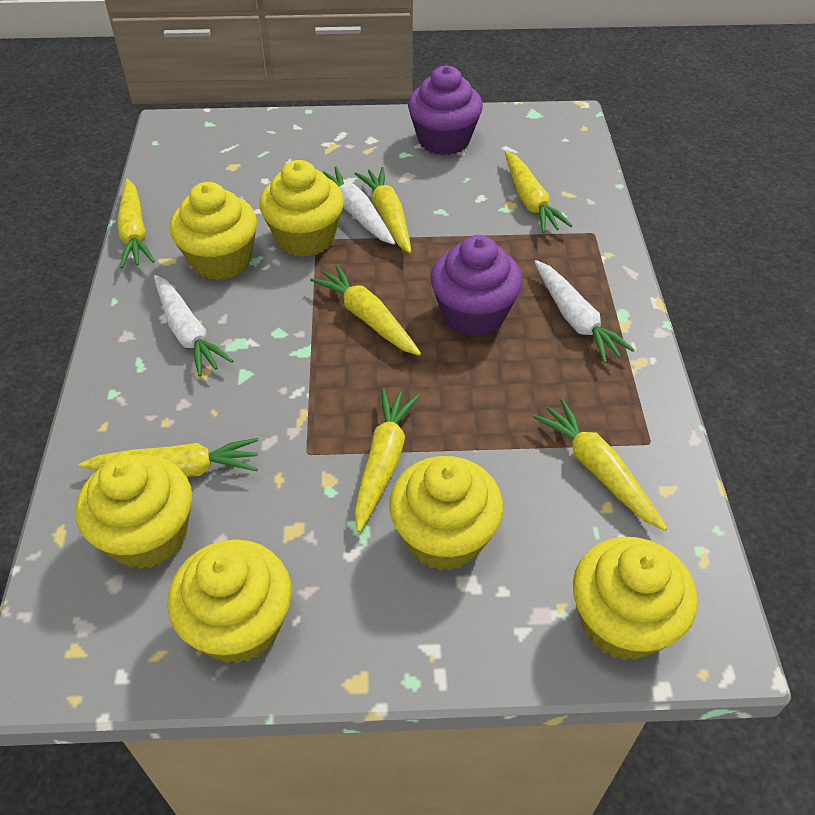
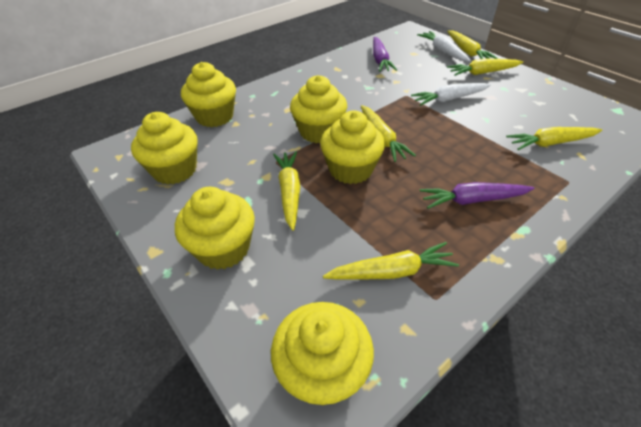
purple carrot: none = 0 -> [373,37,397,72] [420,182,535,209] = 2
purple cupcake: [408,66,483,155] [431,235,523,337] = 2 -> none = 0
white carrot: [154,275,233,377] [322,167,395,245] [534,260,635,363] = 3 -> [411,83,491,106] [417,31,471,62] = 2
yellow carrot: [79,438,259,477] [117,179,155,268] [310,265,421,356] [354,388,420,532] [355,167,411,253] [505,150,572,233] [533,399,667,531] = 7 -> [273,151,300,231] [323,242,459,280] [361,105,416,162] [447,30,498,59] [447,59,523,76] [506,127,602,150] = 6

